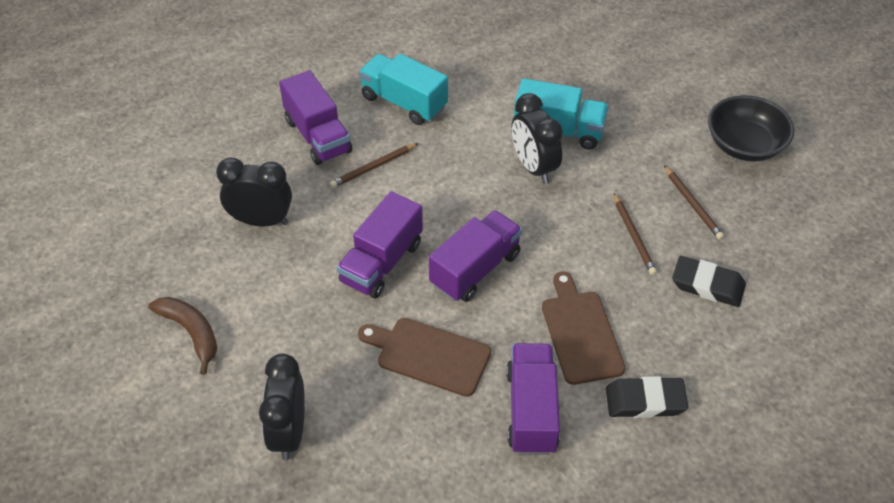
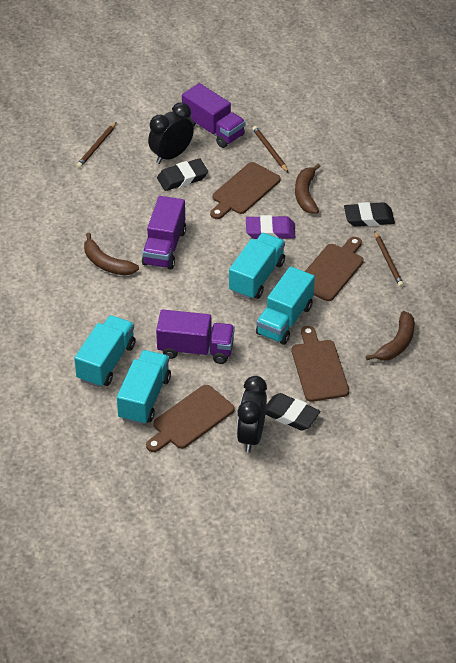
black bowl: [708,95,794,162] = 1 -> none = 0
black clock: [216,157,292,227] [259,353,305,460] [512,93,563,184] = 3 -> [148,102,194,164] [237,376,267,452] = 2
black eraser: [606,376,688,418] [672,256,746,307] = 2 -> [157,158,208,191] [265,393,320,431] [344,202,395,227] = 3
brown banana: [148,297,217,375] = 1 -> [84,233,139,276] [295,164,321,214] [365,311,415,361] = 3
brown cutting board: [358,318,491,397] [542,272,626,385] = 2 -> [146,385,235,452] [210,162,281,219] [292,326,349,402] [305,237,364,301] = 4
purple eraser: none = 0 -> [246,215,295,239] = 1
purple truck: [279,70,352,165] [337,191,423,298] [429,210,522,302] [506,343,560,455] = 4 -> [142,196,186,270] [156,309,235,364] [182,83,245,148] = 3
turquoise truck: [359,54,448,125] [514,78,609,149] = 2 -> [74,315,136,388] [117,350,171,425] [229,233,285,300] [256,266,315,345] = 4

